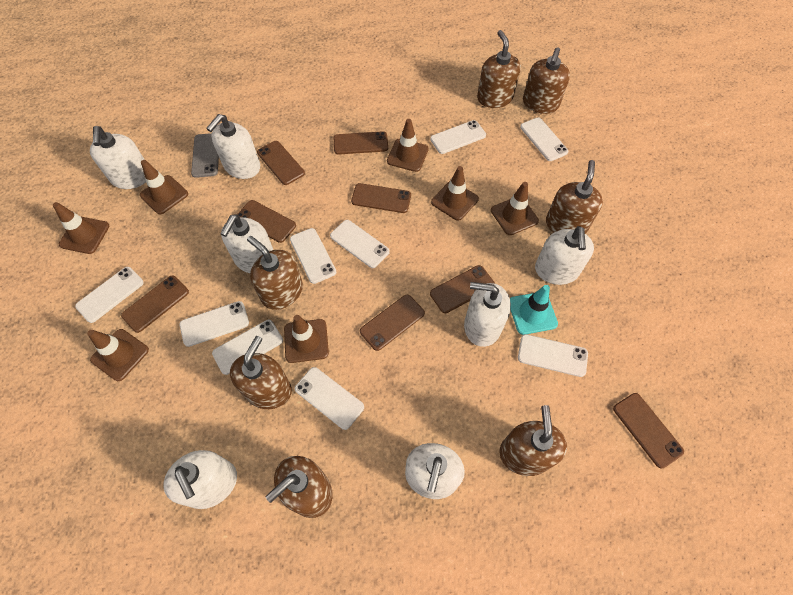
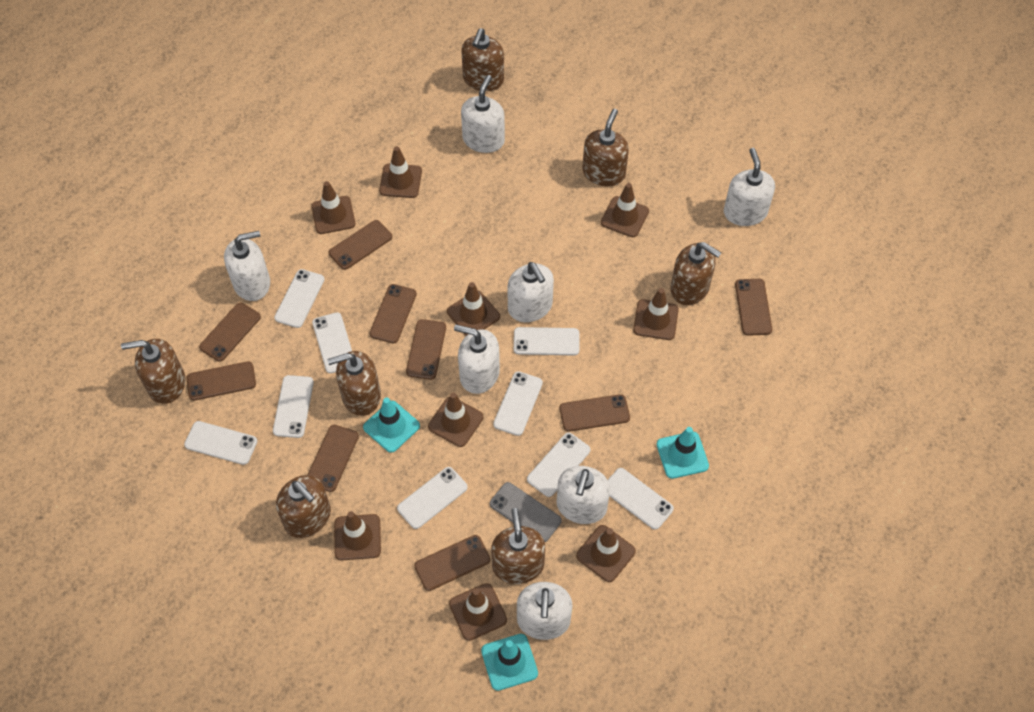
brown phone: [121,276,189,333] [237,200,296,243] [257,141,305,185] [334,131,388,155] [351,183,411,213] [360,295,425,351] [430,265,495,313] [613,393,684,468] = 8 -> [186,361,256,401] [199,303,261,362] [308,425,359,492] [329,220,392,270] [370,284,417,344] [406,319,446,380] [414,535,490,591] [559,394,630,432] [735,279,772,336] = 9
brown traffic cone: [53,202,109,254] [87,329,149,381] [140,160,188,214] [284,315,329,363] [387,119,429,172] [431,166,479,221] [491,182,539,235] = 7 -> [311,181,356,234] [334,511,381,560] [379,146,422,198] [428,393,483,447] [447,282,500,336] [449,583,507,641] [576,525,636,582] [601,183,649,237] [633,288,679,340] = 9
turquoise traffic cone: [510,285,558,335] = 1 -> [363,397,420,453] [481,634,538,691] [657,427,709,479] = 3

